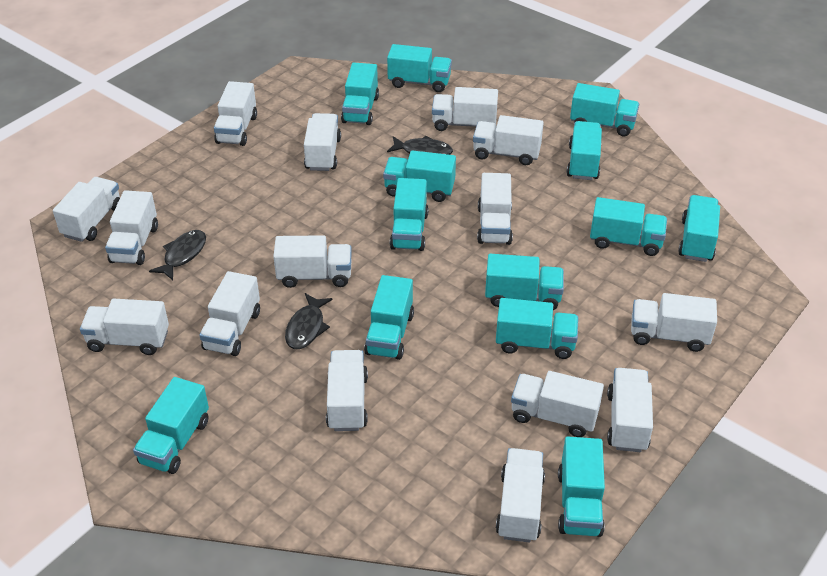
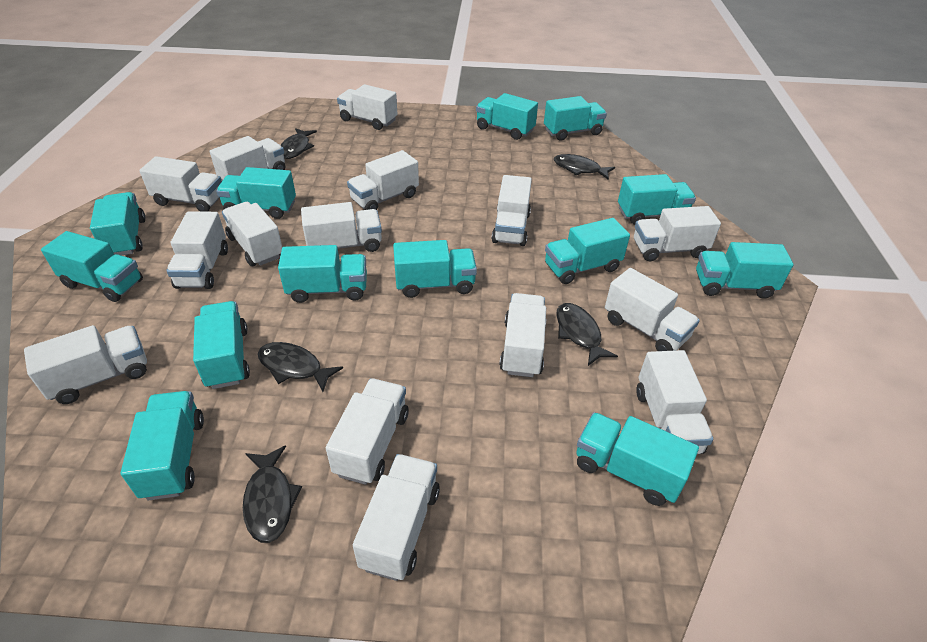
black fish: [149,230,206,280] [285,293,333,349] [387,136,453,155] = 3 -> [243,445,302,543] [258,342,343,392] [281,128,317,159] [554,154,615,180] [556,303,618,366] = 5

